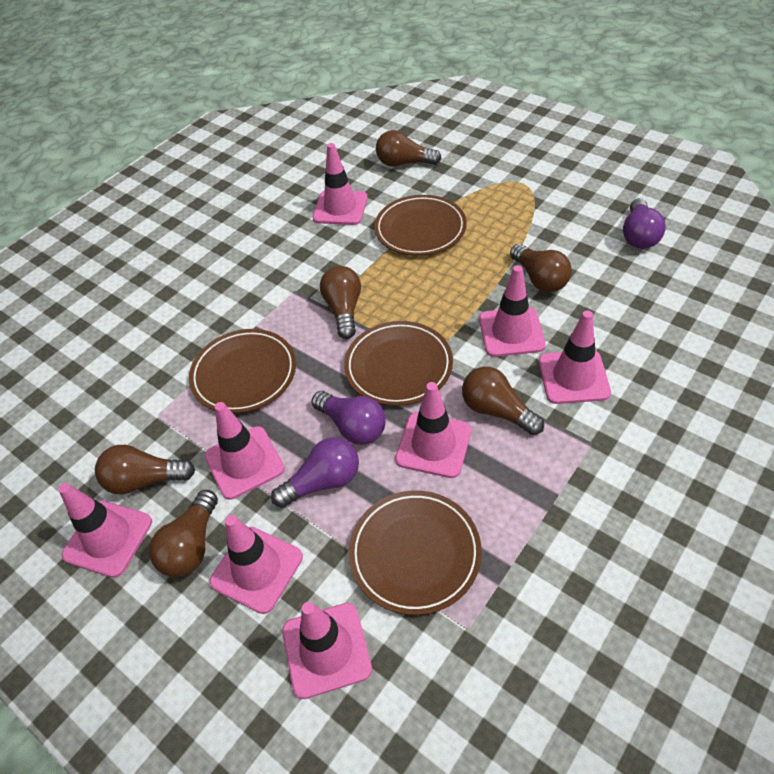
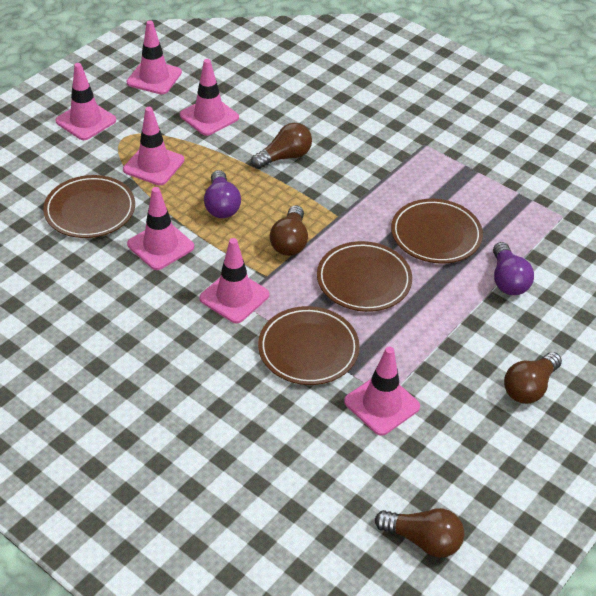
brown light bulb: [95,445,195,494] [149,490,218,577] [320,266,361,339] [376,130,442,167] [462,367,544,435] [510,244,572,292] = 6 -> [251,123,312,169] [270,205,308,256] [375,508,464,558] [504,352,562,404] = 4
pink traffic cone: [59,483,152,578] [205,402,285,500] [210,515,303,614] [282,602,372,699] [313,143,368,225] [395,382,471,478] [479,265,546,357] [539,311,611,404] = 8 -> [55,63,116,140] [123,107,184,185] [127,20,182,95] [127,187,194,270] [180,59,239,136] [199,238,269,323] [344,347,420,436] = 7
purple light bulb: [271,438,359,508] [312,391,386,445] [623,198,666,249] = 3 -> [204,170,241,218] [493,242,534,295] = 2

